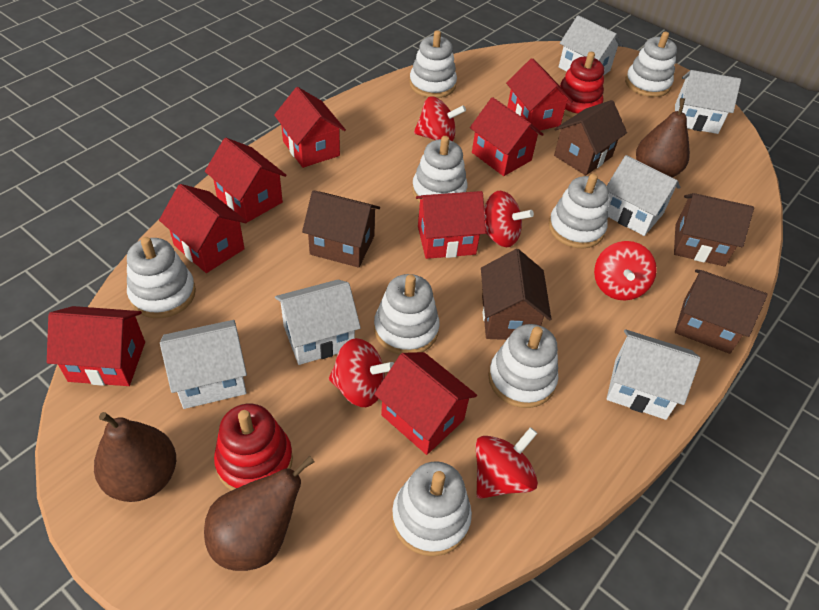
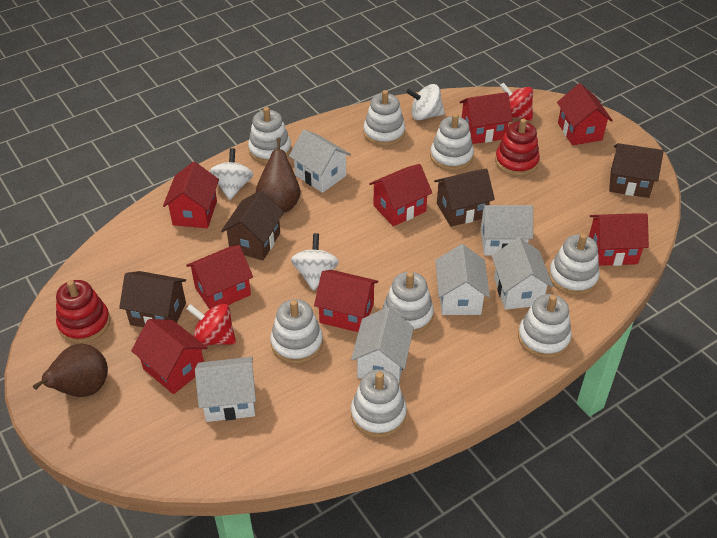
brown house: [302,190,380,268] [481,249,551,340] [554,100,627,175] [674,193,754,266] [675,270,767,354] = 5 -> [119,271,186,327] [221,190,284,260] [434,169,495,227] [609,143,664,198] = 4
brown pear: [94,412,176,502] [204,456,315,571] [636,98,690,178] = 3 -> [33,344,108,397] [256,137,300,212] = 2
red spinning top: [329,338,394,407] [414,96,466,141] [476,427,538,499] [484,190,534,247] [594,241,657,301] = 5 -> [187,304,236,346] [500,83,533,121] = 2
white spinning top: none = 0 -> [209,148,253,200] [291,233,339,291] [406,84,445,120] = 3

